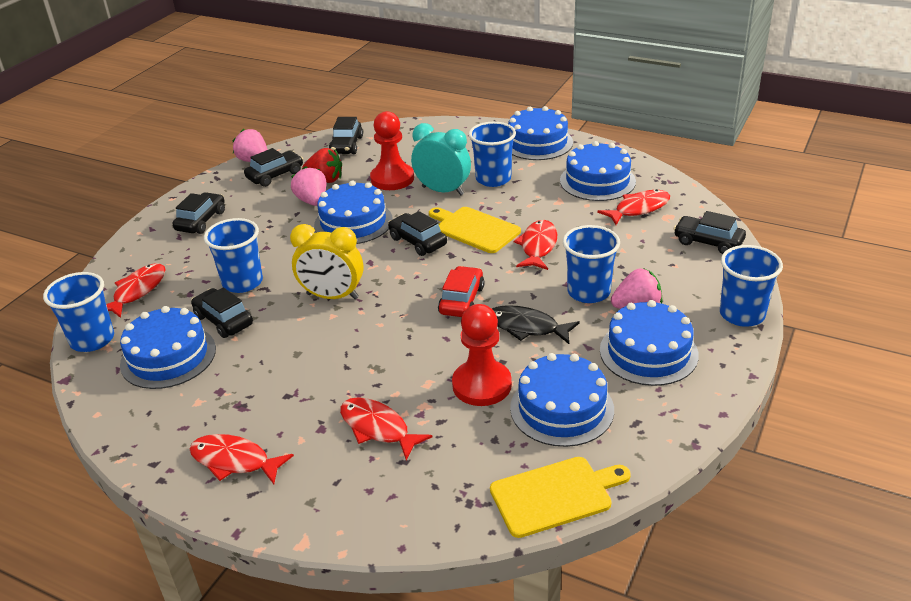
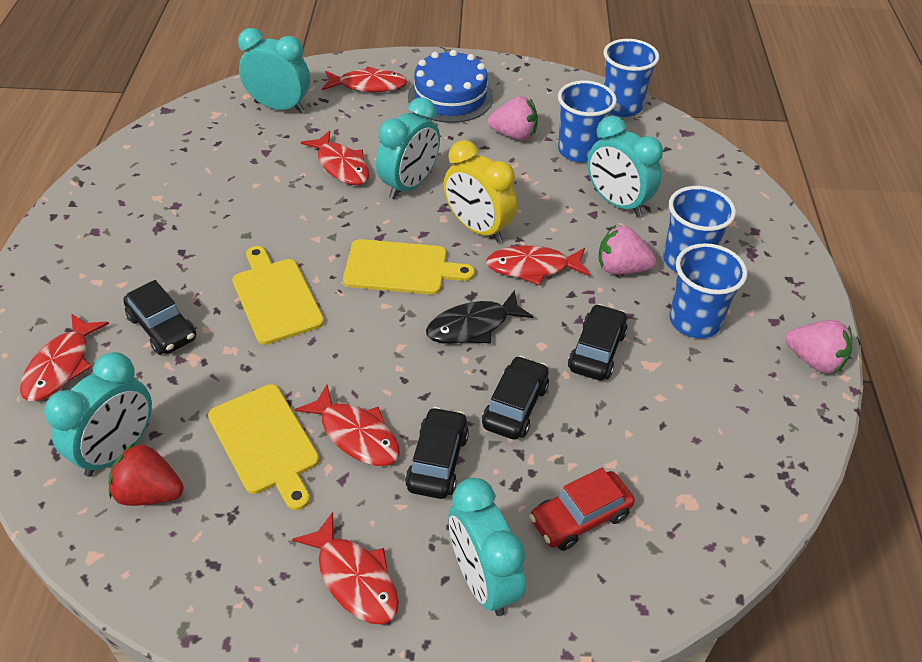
black car: [173,192,225,234] [191,287,253,338] [244,148,303,187] [329,117,363,154] [388,211,447,256] [674,211,746,254] = 6 -> [123,280,196,355] [405,407,469,499] [482,356,549,440] [568,304,628,380] = 4
blue cake: [120,306,216,389] [314,181,393,244] [508,106,573,160] [510,353,614,447] [560,141,636,201] [600,300,699,386] = 6 -> [408,50,493,123] = 1
blue cup: [43,272,114,352] [204,218,263,293] [469,122,516,187] [563,225,620,303] [720,245,783,327] = 5 -> [558,81,617,162] [604,39,659,117] [663,186,736,272] [670,243,747,338] = 4
red fish: [106,263,166,318] [190,434,294,484] [340,397,433,460] [514,220,557,270] [597,189,670,225] = 5 -> [20,313,109,401] [292,512,399,625] [295,385,400,466] [301,130,369,185] [322,66,407,92] [486,245,590,285] = 6
red pawn: [370,111,414,190] [452,304,512,406] = 2 -> none = 0
turquoise clock: [411,123,471,195] = 1 -> [44,352,152,477] [238,28,310,113] [376,97,440,199] [449,478,525,616] [587,116,663,217] = 5
yellow cutting board: [429,207,521,253] [490,457,631,538] = 2 -> [208,384,319,510] [232,246,324,345] [343,239,475,295] = 3

